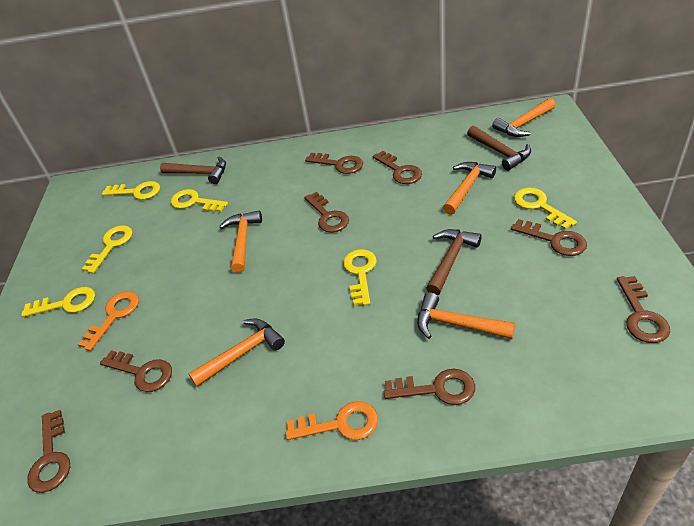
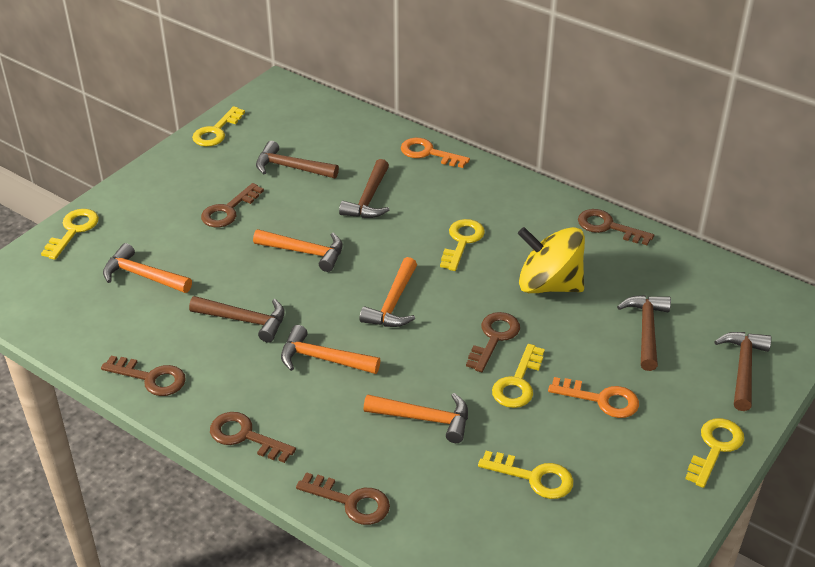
brown hammer: [160,156,226,184] [426,229,482,295] [467,126,531,171] = 3 -> [189,296,285,343] [256,141,339,178] [339,159,389,218] [617,295,671,371] [714,332,772,411] = 5
brown key: [27,410,70,493] [100,350,172,392] [304,192,349,233] [305,153,363,174] [373,151,422,184] [384,369,475,405] [511,219,587,256] [617,276,670,343] = 8 -> [101,356,186,396] [201,183,264,227] [210,412,296,463] [296,472,390,525] [466,312,520,372] [578,209,654,245] = 6
yellow spinning top: none = 0 -> [518,227,585,293] = 1

